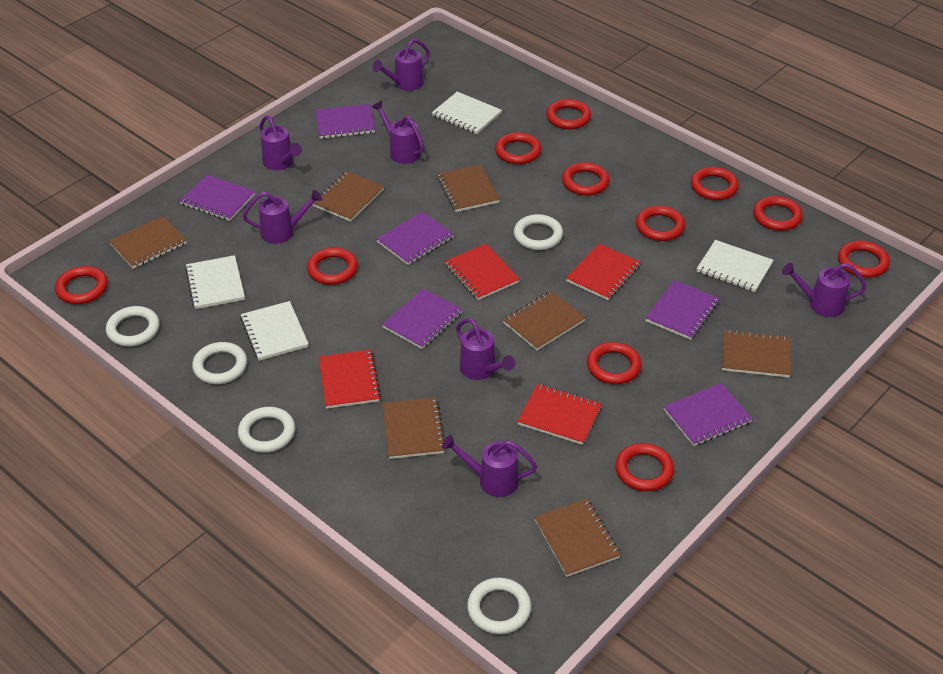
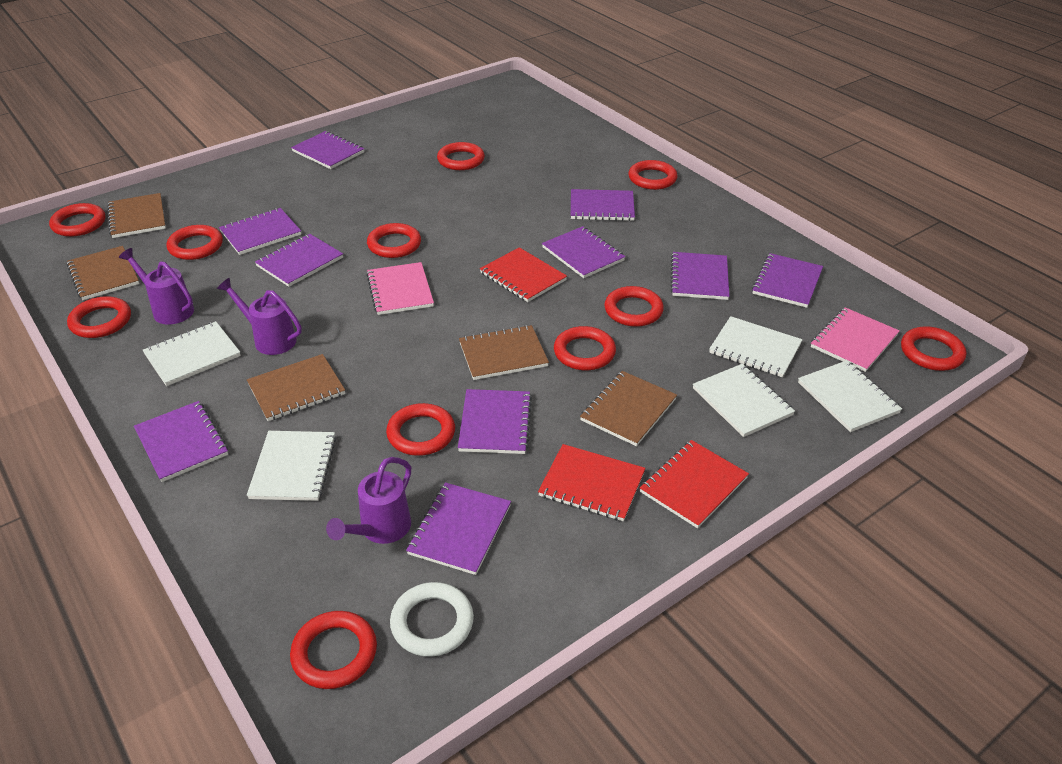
brown notebook: [109,216,187,269] [313,171,384,222] [382,397,445,459] [437,164,500,212] [503,291,586,350] [534,499,621,577] [722,329,791,378] = 7 -> [67,246,139,300] [107,193,166,238] [247,354,345,421] [459,325,549,380] [580,371,677,446] = 5
pink notebook: none = 0 -> [366,262,434,315] [811,307,900,372] = 2
purple notebook: [180,174,255,221] [315,104,375,139] [376,212,454,265] [382,288,463,349] [645,280,720,340] [663,383,752,446] = 6 -> [134,401,228,482] [219,208,301,255] [255,234,343,287] [291,131,364,169] [406,482,511,575] [458,389,532,454] [542,226,625,278] [571,189,635,221] [670,252,729,300] [752,253,823,308] = 10
purple watering can: [243,190,322,244] [260,115,302,170] [372,101,424,164] [373,39,430,91] [442,435,537,497] [456,318,515,380] [782,263,867,317] = 7 -> [119,248,194,325] [217,278,302,355] [326,457,411,544] = 3
red notebook: [319,349,381,409] [445,244,520,300] [517,384,602,445] [566,243,641,300] = 4 -> [480,247,567,302] [538,444,645,521] [640,440,749,528] = 3
white notebook: [185,255,245,309] [240,301,309,361] [432,92,502,134] [697,240,774,292] = 4 -> [143,321,241,386] [247,431,336,501] [693,364,795,437] [709,316,802,377] [798,360,902,432] = 5
white ring: [106,306,160,346] [192,342,247,384] [238,407,295,453] [467,577,531,634] [514,214,563,250] = 5 -> [390,582,474,657] = 1

